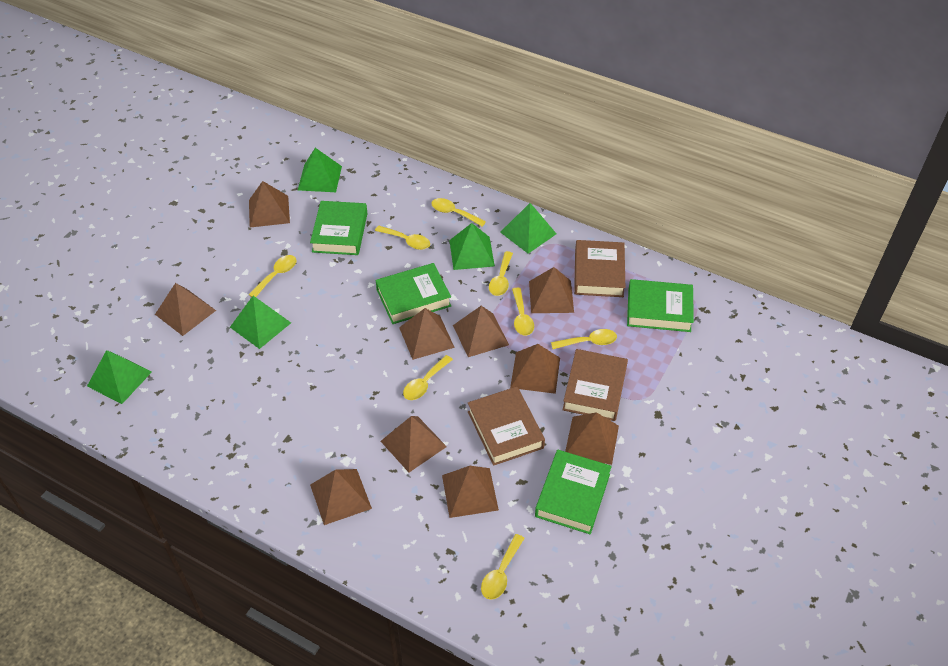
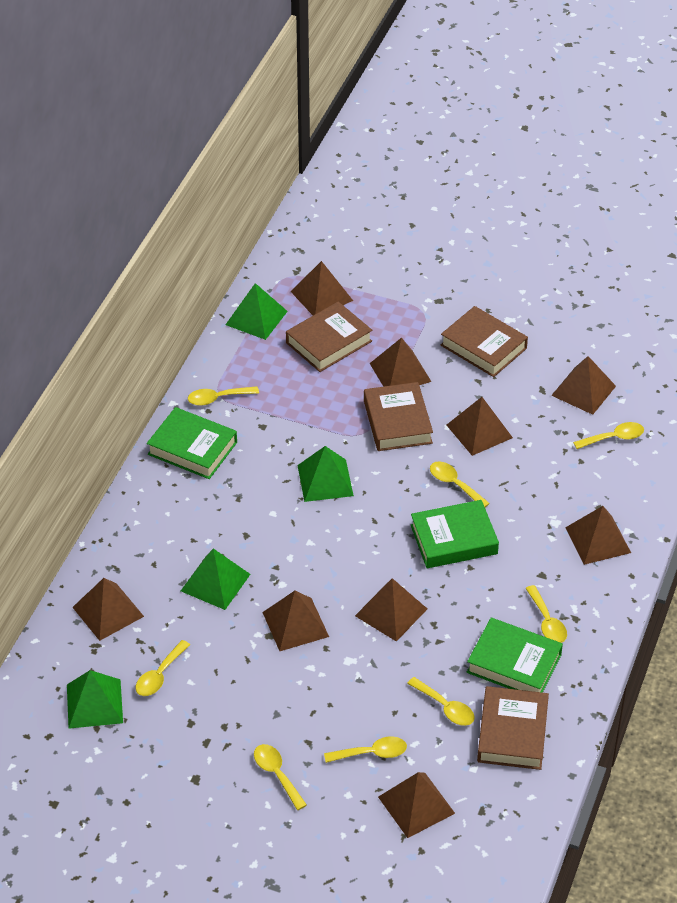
brown book: [468,387,545,466] [562,349,628,421] [574,240,625,297] = 3 -> [286,302,372,372] [364,382,433,451] [441,306,528,377] [477,686,549,770] = 4
brown pyramid: [155,283,216,336] [249,181,290,228] [310,469,372,525] [381,416,447,472] [399,308,455,360] [442,466,499,518] [453,306,509,357] [510,344,560,394] [529,267,574,313] [565,412,619,465] = 10 -> [72,578,144,641] [262,591,329,651] [290,261,353,315] [355,578,427,642] [370,338,432,387] [378,772,455,838] [447,397,513,456] [551,356,616,415] [565,506,631,565] = 9
green book: [310,201,368,255] [376,263,451,324] [535,450,612,534] [627,279,694,332] = 4 -> [147,407,237,479] [411,500,499,568] [467,618,563,693] = 3
green pyramid: [87,350,152,404] [230,296,291,349] [298,148,342,192] [449,223,495,270] [500,203,557,254] = 5 -> [67,670,123,729] [181,548,250,610] [225,283,288,340] [297,446,354,502] = 4

